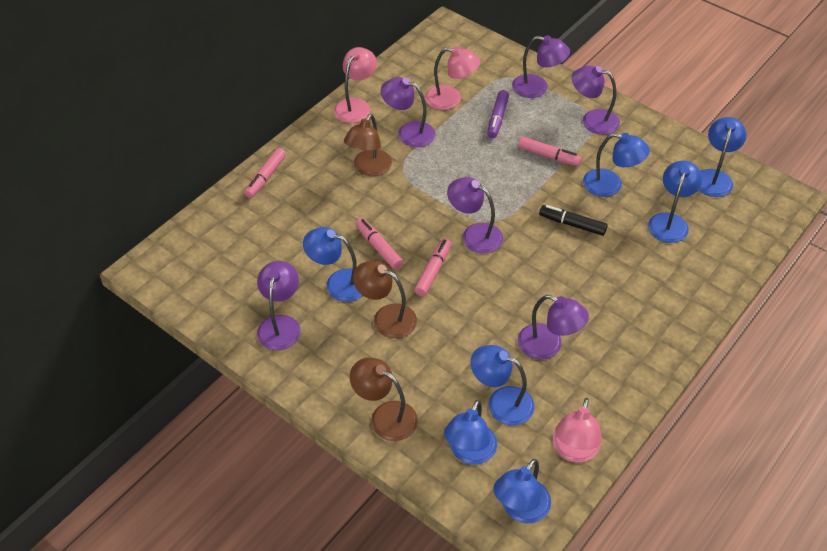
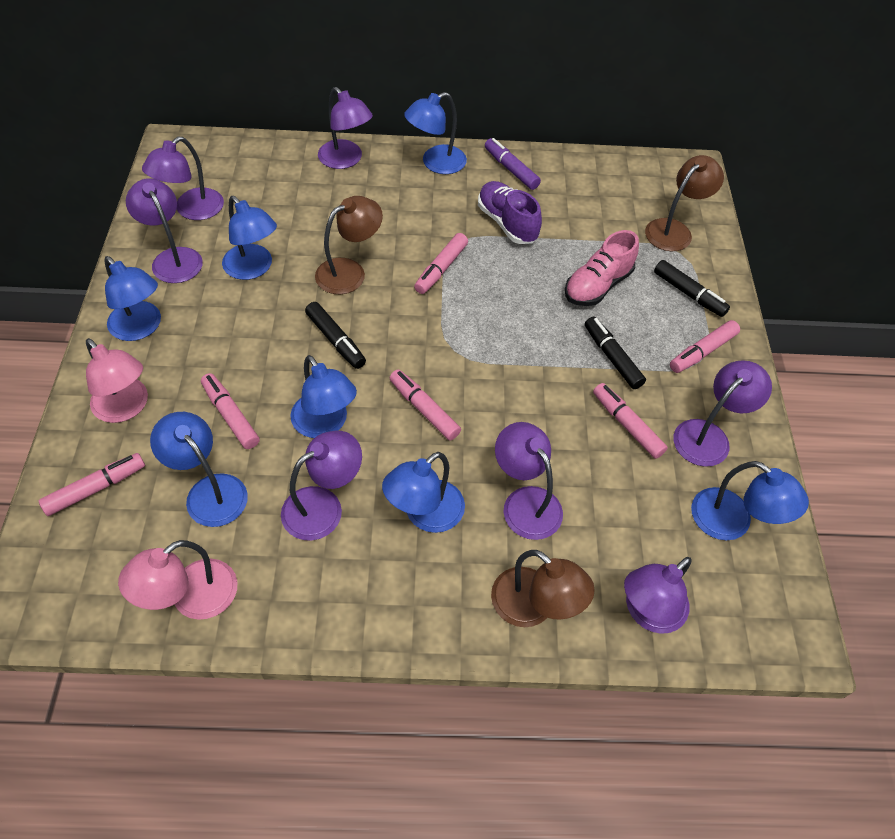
black marker: [539,205,608,236] = 1 -> [305,302,366,369] [585,317,646,389] [654,260,730,317] = 3
pink lamp: [334,47,377,123] [425,46,481,110] [553,398,602,463] = 3 -> [86,338,148,423] [118,540,237,620] = 2
pink marker: [244,148,286,198] [356,218,403,269] [414,239,451,296] [518,136,582,166] = 4 -> [38,453,145,516] [201,373,260,449] [390,369,461,440] [414,233,468,294] [593,383,668,459] [670,320,740,373] = 6
pink shoe: none = 0 -> [565,230,639,306] = 1
purple lamp: [257,261,301,350] [381,77,435,147] [447,177,503,254] [512,35,570,98] [518,295,589,359] [571,66,620,135] = 6 -> [126,178,203,283] [142,137,224,220] [281,431,362,540] [318,87,373,169] [495,422,563,540] [624,557,692,634] [673,360,772,467] = 7
purple shoe: none = 0 -> [478,181,542,244] = 1

